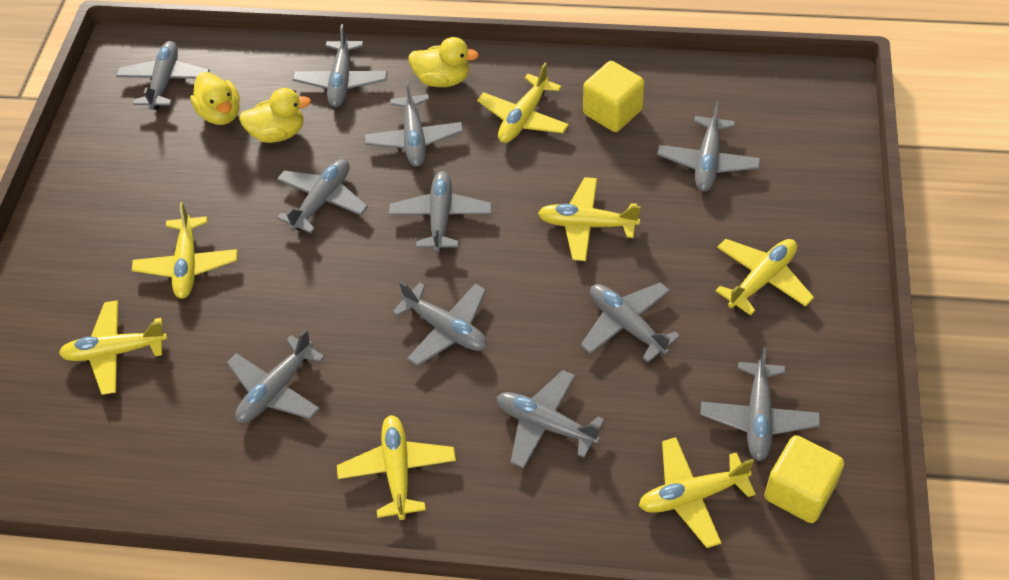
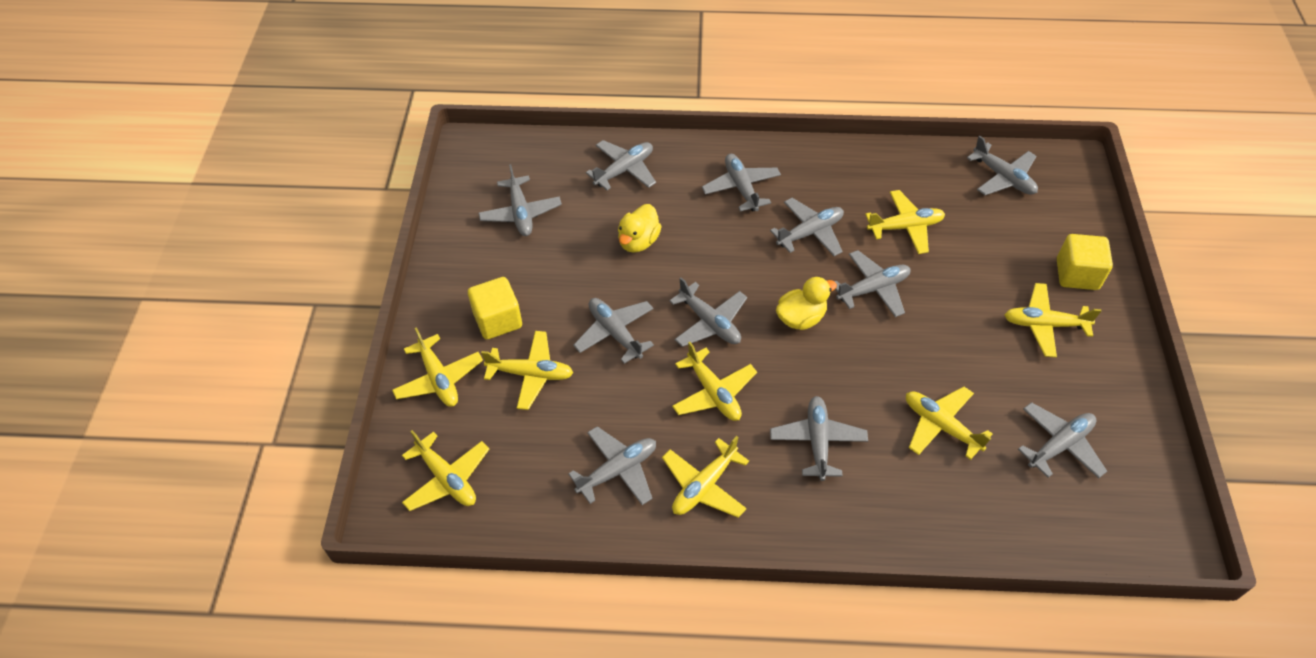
yellow duck: [190,72,240,125] [239,88,311,143] [408,37,479,87] = 3 -> [618,204,662,253] [776,277,837,330] = 2
yellow plane: [59,300,167,395] [132,202,238,299] [337,415,456,520] [477,63,569,143] [538,177,641,261] [639,437,756,548] [715,239,814,315] = 7 -> [392,327,483,407] [402,430,489,511] [481,331,573,410] [662,436,749,518] [672,342,757,421] [865,190,945,254] [906,387,993,460] [1005,283,1101,357] = 8

